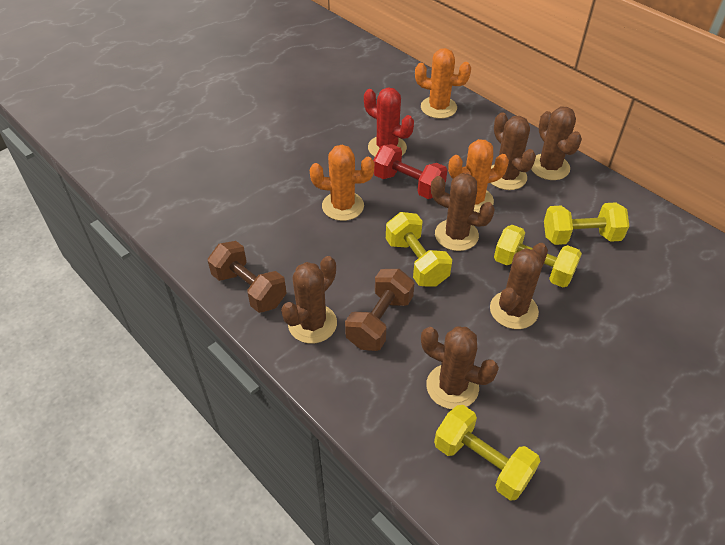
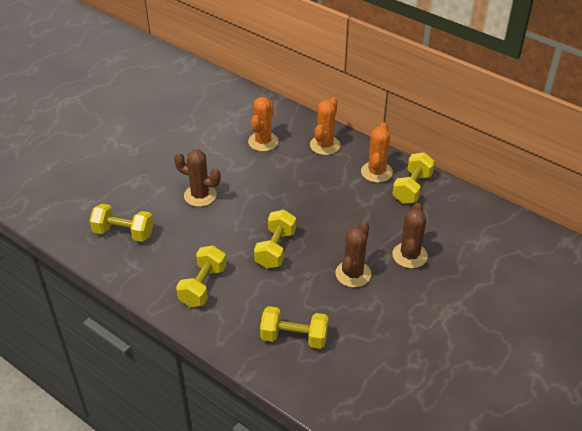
brown cactus: [281,256,337,344] [421,326,499,409] [431,174,495,251] [490,243,548,329] [491,112,536,190] [531,107,582,180] = 6 -> [174,150,221,207] [336,221,371,287] [392,203,428,268] = 3
brown dumbbell: [208,241,287,313] [345,269,414,351] = 2 -> none = 0
red cactus: [364,87,414,157] = 1 -> none = 0
red dumbbell: [373,144,447,199] = 1 -> none = 0
yellow dumbbell: [386,212,452,287] [434,405,540,501] [494,225,582,287] [544,202,629,245] = 4 -> [90,204,154,242] [176,245,226,307] [254,210,296,269] [260,306,329,349] [393,152,435,204] = 5

